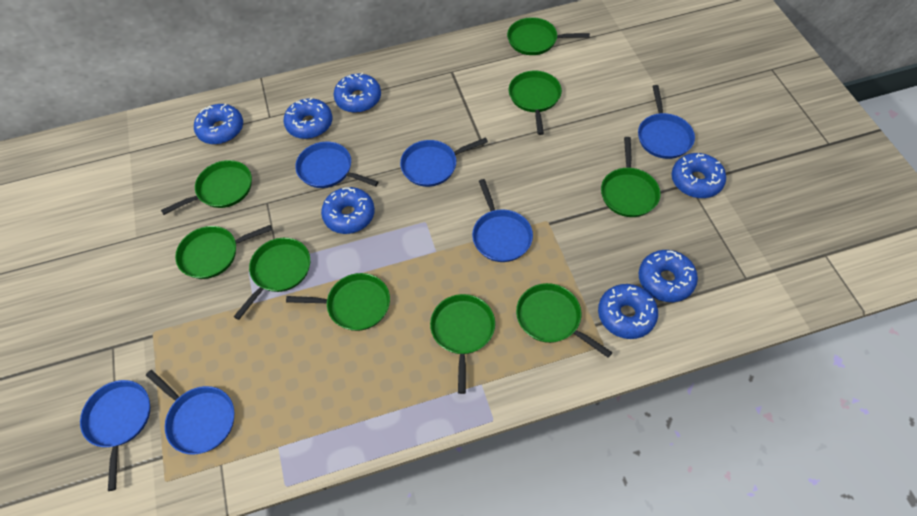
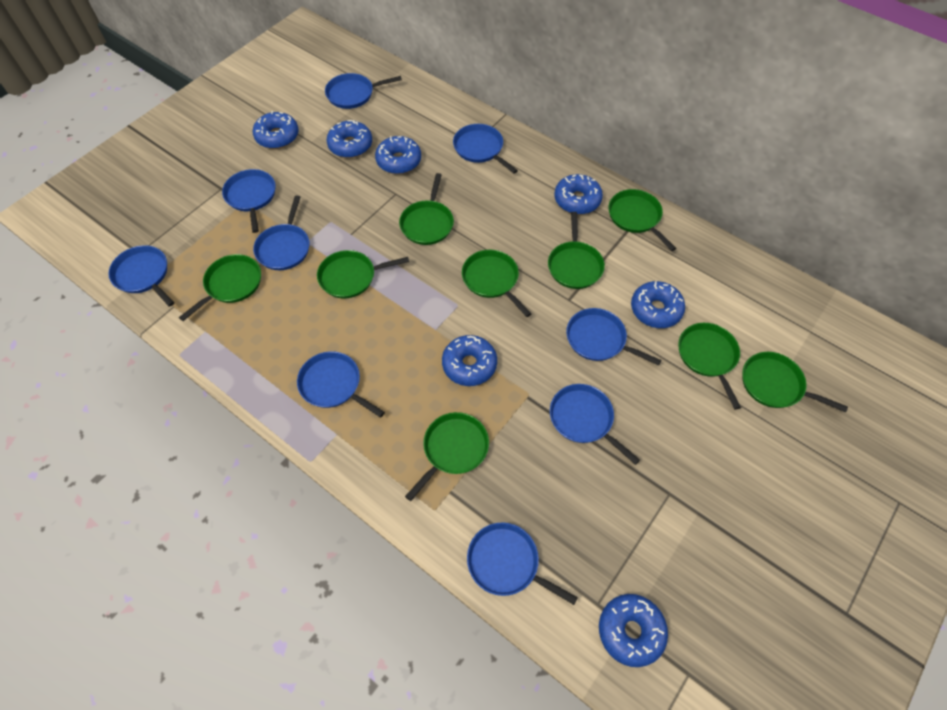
blue pan: [80,380,150,491] [146,370,234,455] [295,142,379,188] [400,137,488,187] [472,179,533,262] [638,85,695,159] = 6 -> [108,245,174,307] [222,169,276,233] [253,196,309,270] [297,351,385,418] [325,73,402,109] [453,124,518,173] [467,522,578,605] [550,384,640,465] [566,308,661,366] = 9

